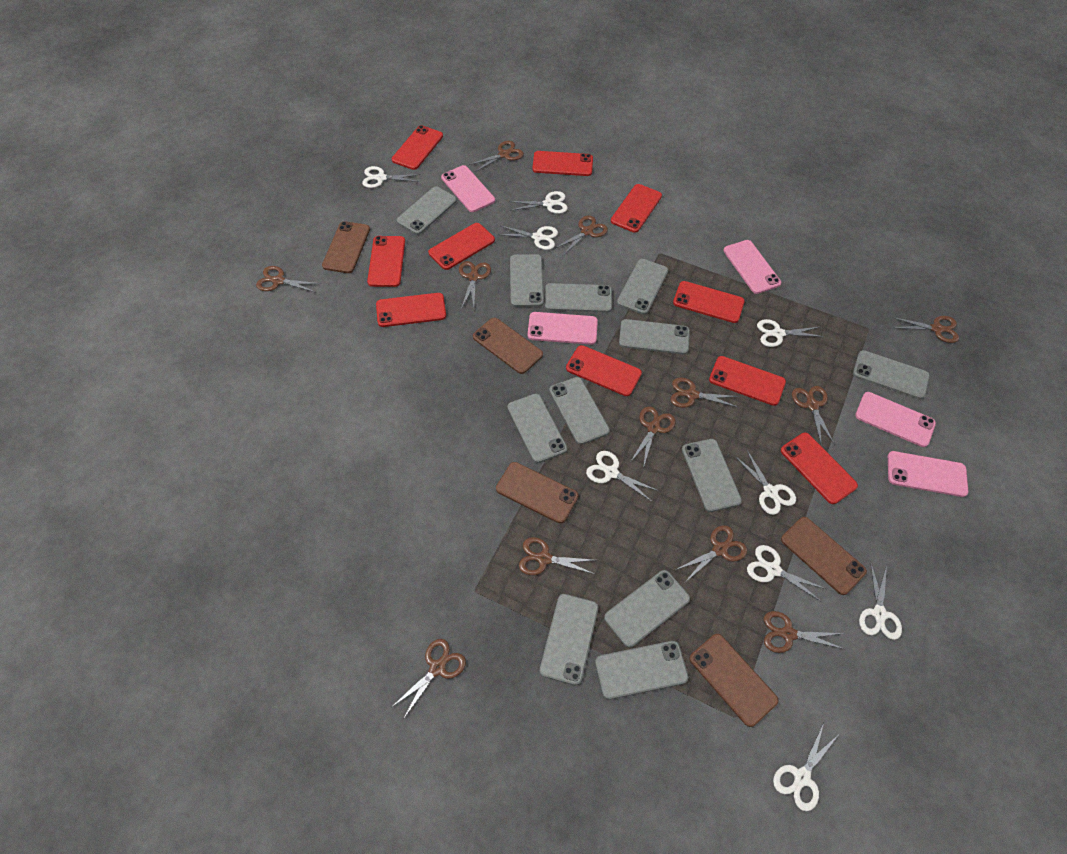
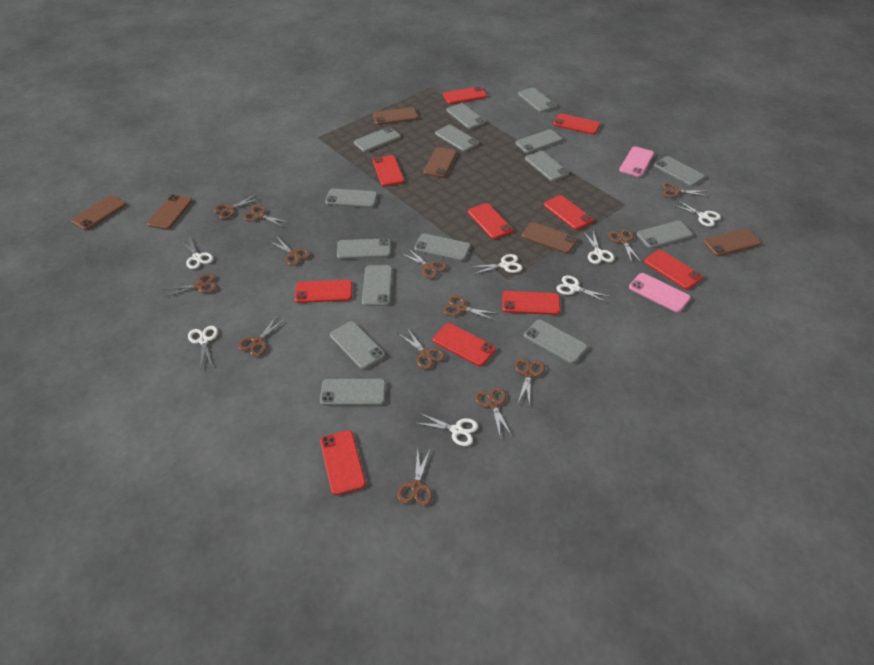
brown phone: [322,221,370,273] [473,318,543,374] [496,462,579,523] [690,634,779,727] [781,517,867,595] = 5 -> [71,195,126,230] [147,194,192,230] [373,107,418,125] [423,147,457,178] [522,222,578,253] [703,228,761,256] = 6
brown scissors: [256,266,321,293] [392,639,466,718] [459,261,491,309] [469,141,524,172] [519,537,595,575] [556,215,608,256] [631,407,675,468] [670,378,739,408] [675,525,747,581] [764,611,844,653] [792,386,835,445] [892,316,959,343] = 12 -> [162,274,217,297] [213,194,260,219] [238,316,286,357] [243,205,288,227] [269,236,310,266] [397,448,433,506] [399,328,445,369] [400,248,447,279] [443,295,499,321] [475,387,512,436] [515,358,545,406] [608,230,642,263] [662,183,707,198] = 13
grey phone: [397,187,457,235] [507,394,567,463] [510,254,544,307] [540,594,598,685] [545,283,612,312] [549,377,610,445] [595,641,689,699] [604,570,690,648] [617,259,668,314] [619,319,690,354] [682,439,742,512] [853,350,930,399] = 12 -> [320,379,386,406] [325,189,377,208] [330,321,385,369] [337,238,391,259] [354,127,401,152] [362,265,392,306] [414,234,470,261] [435,125,479,152] [446,103,486,129] [515,129,562,153] [518,87,556,112] [524,319,587,364] [525,151,569,181] [637,221,693,249] [654,156,705,186] = 15
pink phone: [441,165,495,212] [527,312,598,345] [724,240,781,294] [855,392,936,447] [888,451,968,497] = 5 -> [619,146,654,177] [629,273,691,312] = 2
white scissors: [362,166,421,188] [497,225,558,250] [508,191,568,214] [586,451,659,501] [735,451,796,515] [747,545,826,602] [757,319,824,347] [773,723,839,811] [859,562,902,640] = 9 -> [180,237,213,269] [188,326,218,370] [416,413,478,446] [470,254,522,274] [556,275,611,303] [583,231,614,264] [673,200,721,227] = 7

